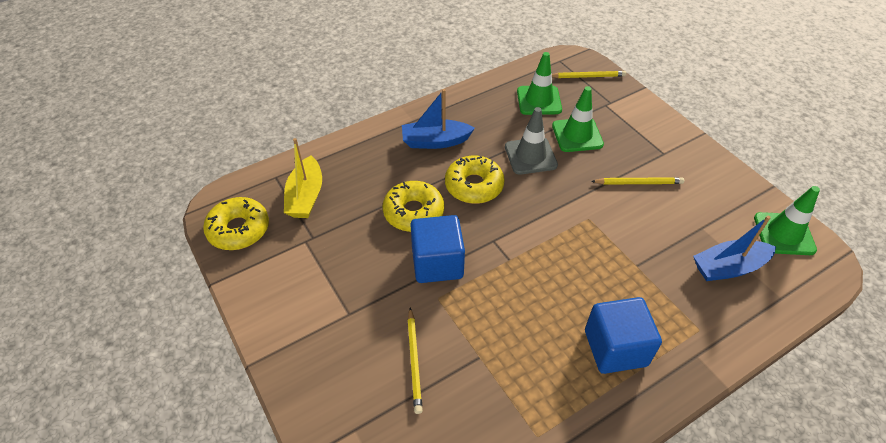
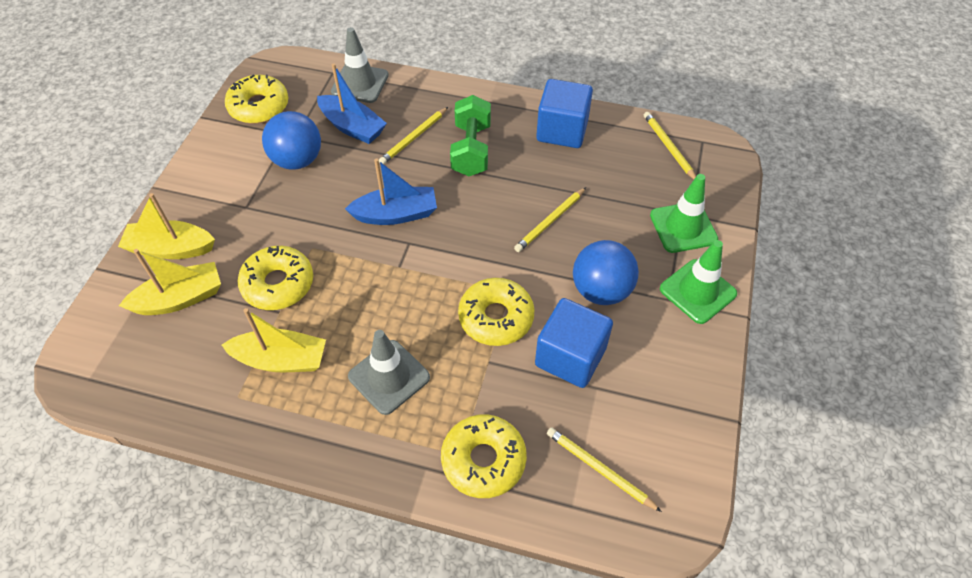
blue ball: none = 0 -> [262,111,321,169] [573,240,639,305] = 2
green dumbbell: none = 0 -> [450,95,491,176] = 1
green traffic cone: [517,52,562,115] [552,86,604,152] [754,186,820,255] = 3 -> [650,174,718,253] [660,240,737,324] = 2
grey traffic cone: [505,107,558,175] = 1 -> [331,27,389,103] [348,330,430,415] = 2
yellow boat: [284,138,322,218] = 1 -> [118,193,215,259] [119,249,221,315] [222,308,326,372] = 3
yellow donut: [203,197,269,250] [382,181,444,232] [445,156,505,204] = 3 -> [225,75,288,124] [238,246,313,310] [441,414,527,498] [458,278,534,346] = 4
yellow pencil: [407,308,423,414] [552,71,626,78] [591,177,684,185] = 3 -> [379,107,448,164] [514,187,586,252] [547,427,662,512] [644,112,696,179] = 4

